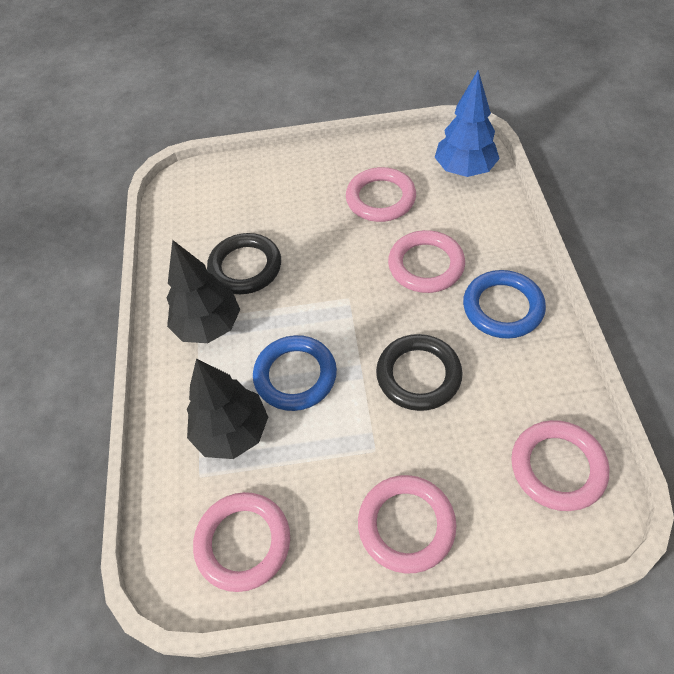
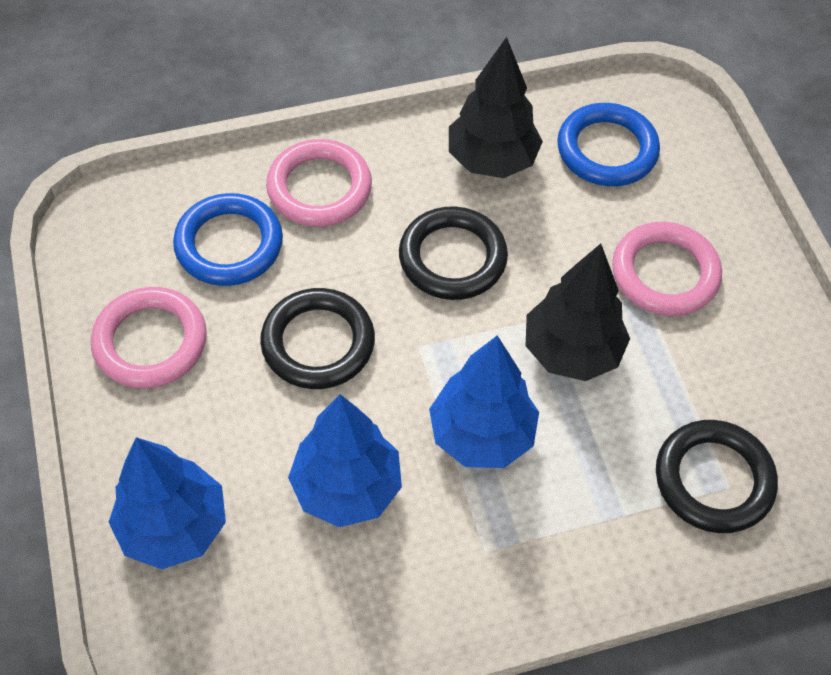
black ring: [207,233,281,294] [376,334,463,411] = 2 -> [260,288,375,389] [399,206,508,300] [656,420,778,533] = 3
blue tree: [435,70,500,177] = 1 -> [109,437,226,569] [288,394,402,527] [429,335,539,468] = 3
pink ring: [193,492,290,592] [346,167,416,222] [358,475,456,573] [388,230,465,293] [511,420,610,511] = 5 -> [91,287,207,388] [266,139,372,227] [612,222,722,316] = 3

